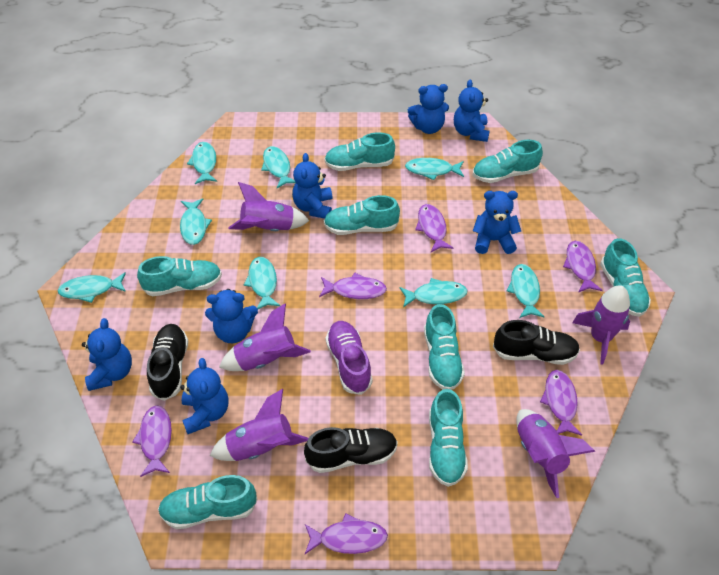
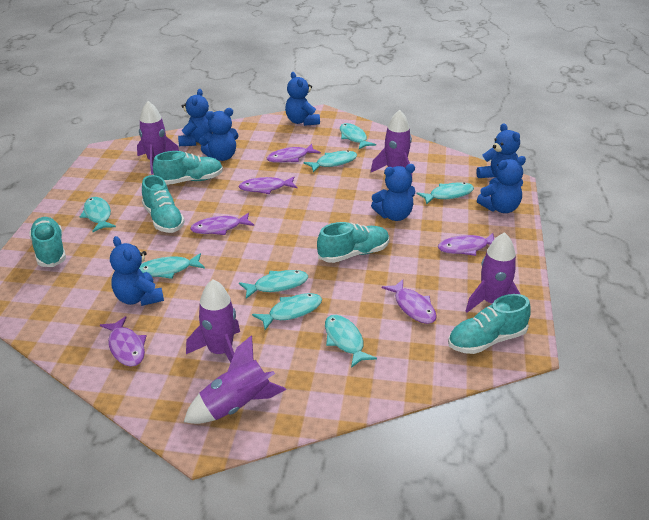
black shoe: [147,324,188,401] [304,427,398,473] [493,320,580,365] = 3 -> none = 0
purple shoe: [326,321,373,395] = 1 -> none = 0
turquoise shoe: [137,256,222,296] [158,475,257,529] [324,132,395,171] [324,195,400,235] [424,304,465,390] [429,389,468,487] [473,140,543,183] [600,238,651,317] = 8 -> [29,217,66,267] [142,175,185,233] [153,151,223,185] [317,222,389,263] [448,294,531,354] = 5

